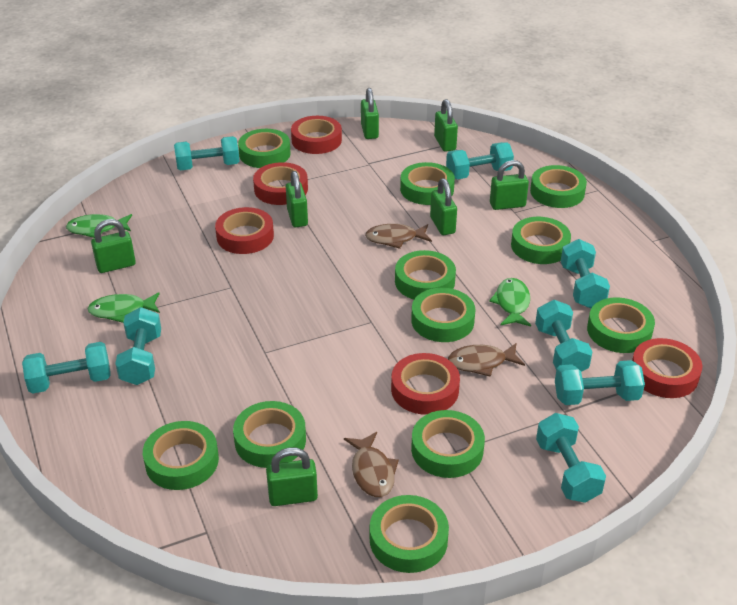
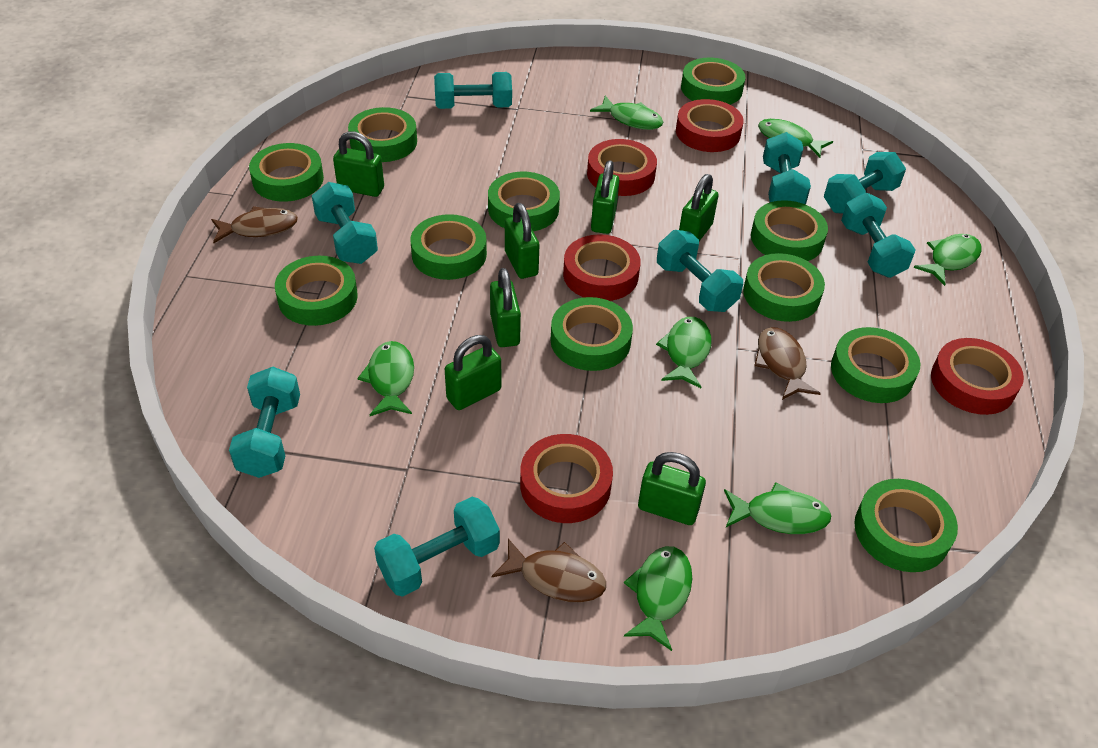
green fish: [66,214,132,238] [88,292,160,323] [489,278,531,326] = 3 -> [358,341,414,416] [590,96,663,130] [624,546,693,651] [656,317,712,388] [724,482,831,534] [758,119,833,158] [914,234,982,286] = 7

